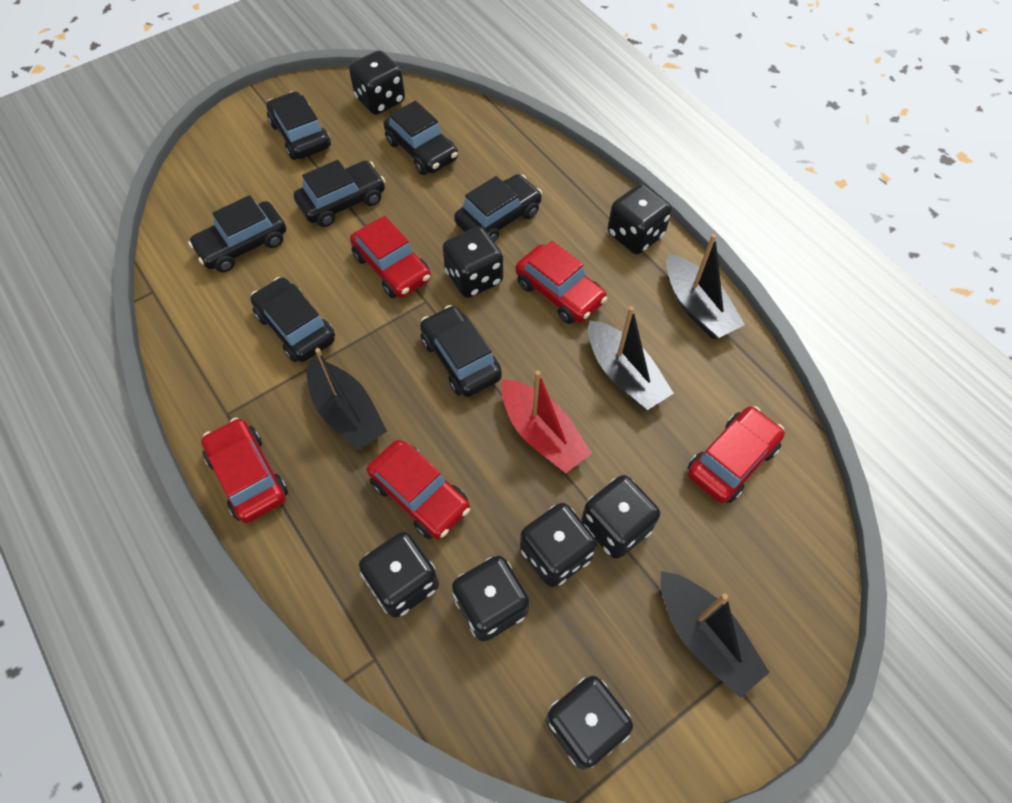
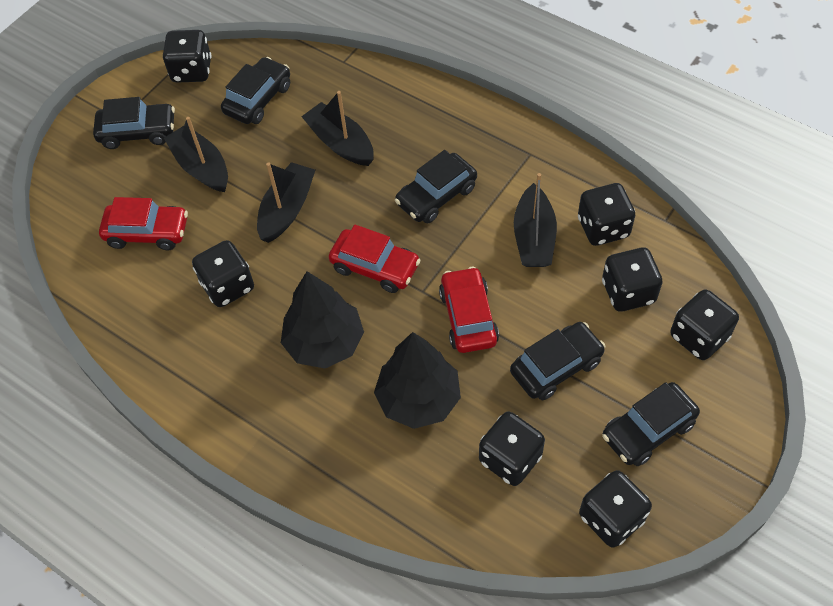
black car: [188,195,286,272] [250,277,335,362] [266,91,331,160] [294,160,385,227] [383,101,458,175] [420,305,502,397] [454,174,542,242] = 7 -> [93,97,175,149] [221,57,290,124] [395,150,477,223] [510,322,605,400] [602,382,700,466] = 5
black dice: [349,50,405,115] [359,532,439,617] [442,227,503,298] [452,556,529,641] [520,503,597,587] [546,676,633,769] [581,475,660,559] [608,184,672,254] = 8 -> [163,30,212,82] [192,240,254,307] [479,412,545,486] [578,183,635,246] [579,470,652,548] [602,248,663,312] [670,289,739,360] = 7
black tree: none = 0 -> [281,271,364,369] [374,332,461,429] = 2
red boat: [502,371,592,473] = 1 -> none = 0
red car: [201,417,288,523] [350,216,431,298] [367,440,470,539] [515,241,608,324] [688,406,785,503] = 5 -> [99,197,188,250] [329,225,421,293] [439,267,499,353] = 3

